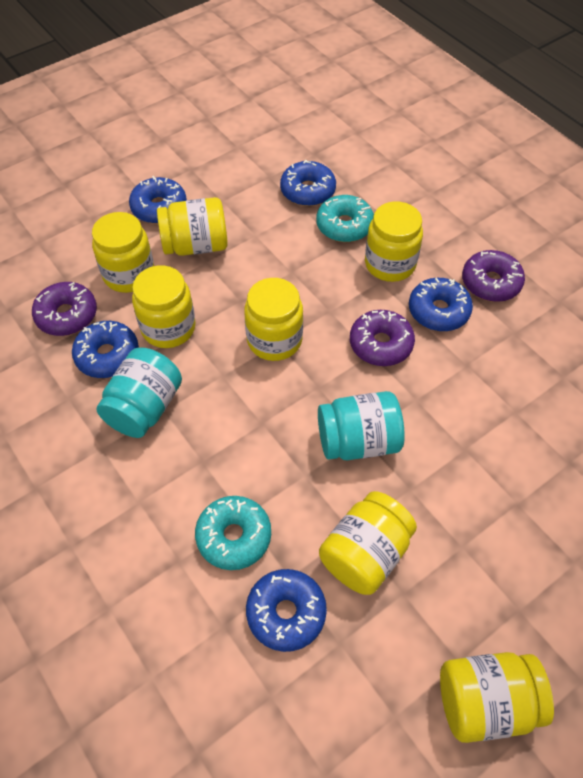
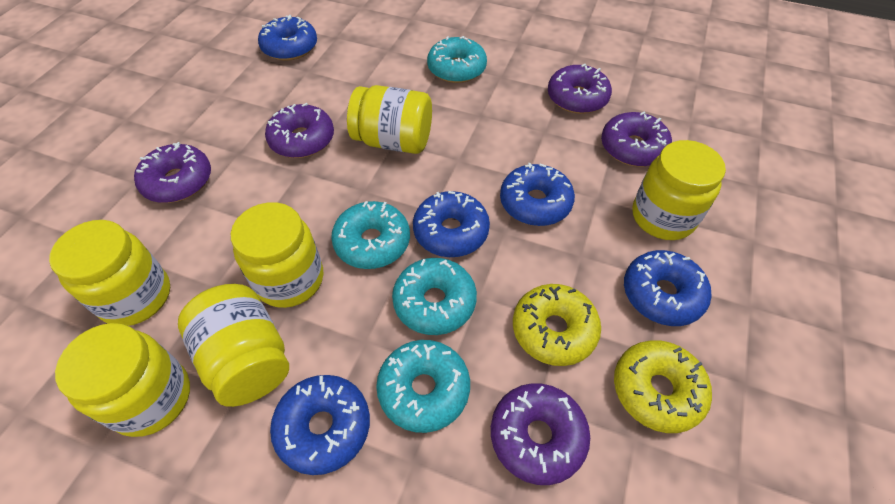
purple donut: [32,282,97,336] [350,310,415,366] [462,250,525,302] = 3 -> [134,142,211,203] [265,103,334,158] [491,383,590,485] [548,64,612,114] [601,112,672,167] = 5
turquoise donut: [195,496,271,570] [316,195,374,242] = 2 -> [331,201,410,269] [376,340,470,433] [392,258,477,335] [427,36,487,83] = 4
turquoise jar: [97,347,182,438] [318,391,405,460] = 2 -> none = 0
yellow donut: none = 0 -> [513,284,601,366] [614,340,712,433] = 2
yellow jar: [92,212,154,293] [132,265,196,348] [157,197,228,256] [244,278,303,361] [319,491,417,595] [365,202,423,282] [440,652,554,743] = 7 -> [49,220,170,326] [55,323,190,437] [178,284,289,407] [231,202,323,308] [347,85,432,154] [632,140,726,240] = 6

